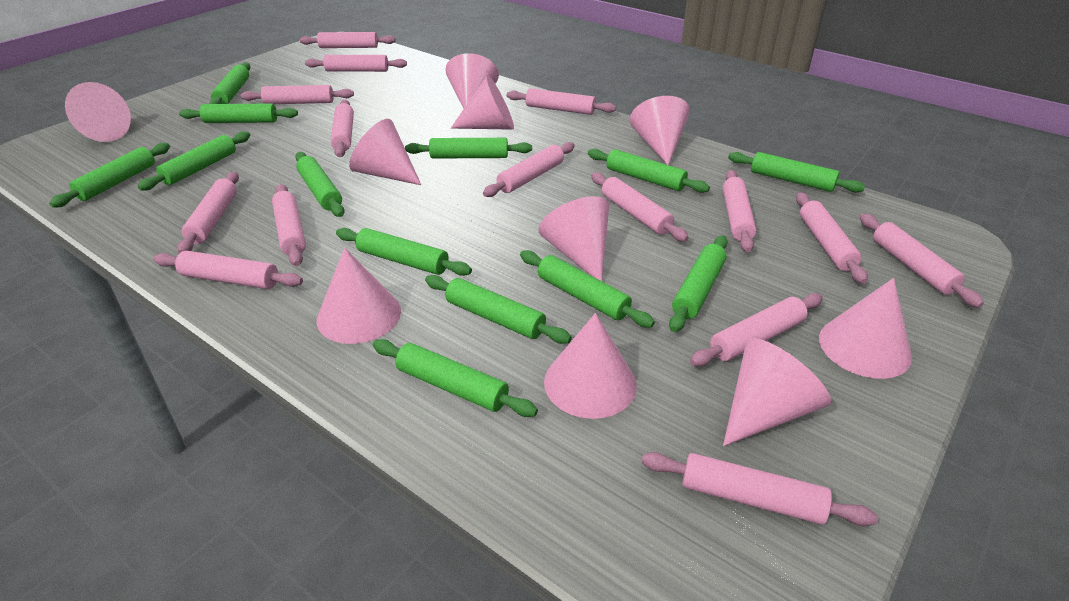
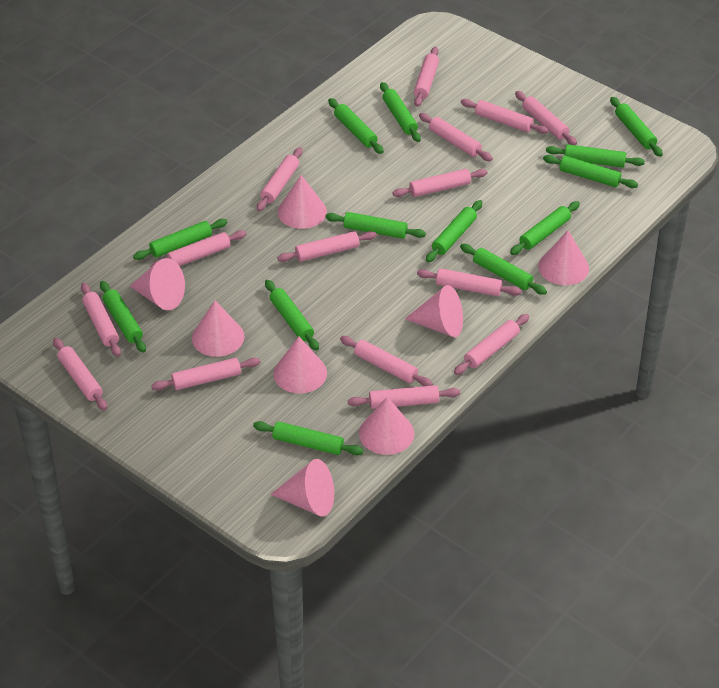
pink cone: [65,82,131,142] [317,248,401,344] [349,119,421,185] [445,53,499,109] [451,75,514,130] [538,196,609,281] [544,313,637,419] [630,96,690,165] [723,338,831,446] [819,278,912,379] = 10 -> [130,258,185,310] [192,301,244,357] [271,459,334,517] [273,337,327,393] [278,175,327,229] [359,397,414,455] [405,285,463,337] [538,231,589,285] = 8

